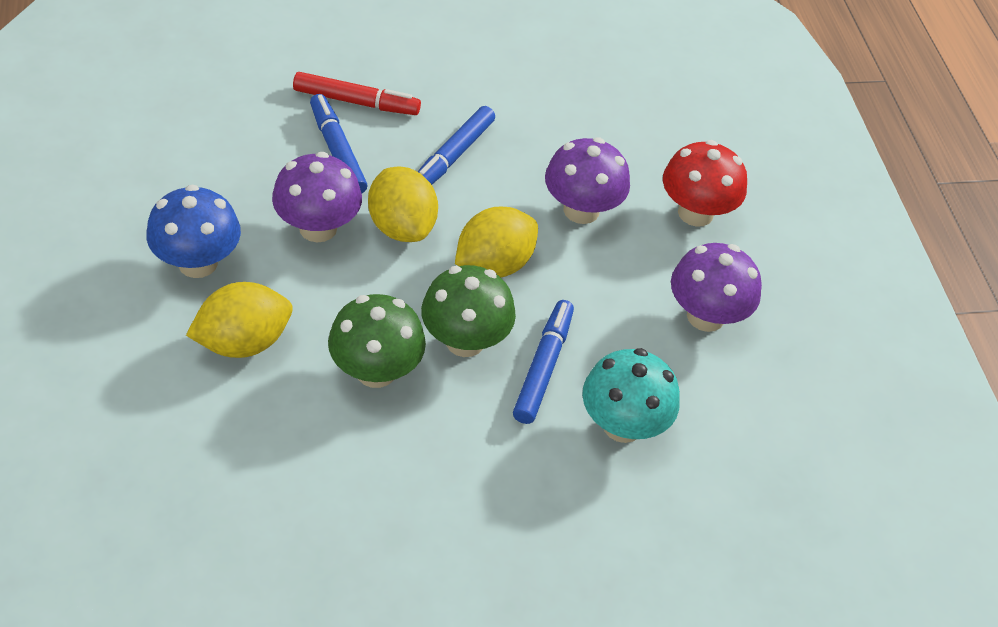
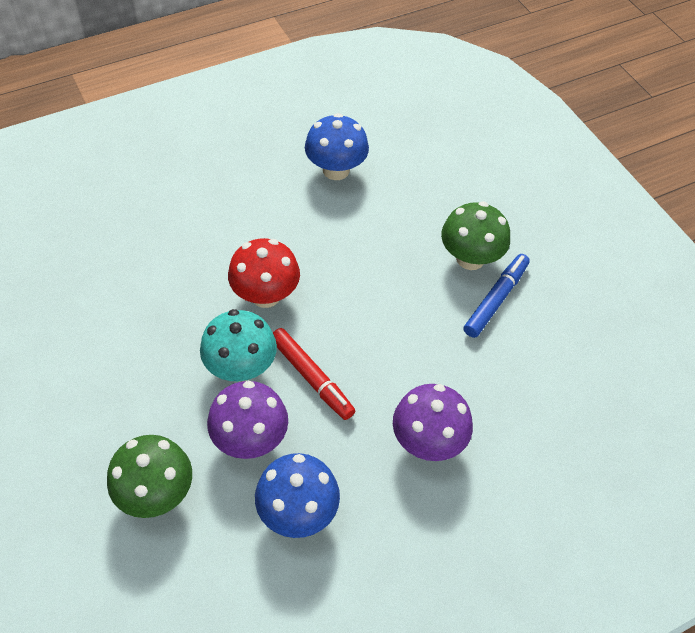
blue marker: [310,94,368,193] [418,106,495,185] [513,300,574,424] = 3 -> [464,254,530,338] = 1
blue mushroom: [146,185,241,278] = 1 -> [255,453,340,538] [305,113,369,180] = 2
purple mushroom: [272,152,362,242] [545,137,630,224] [671,243,762,332] = 3 -> [207,381,288,459] [393,384,473,461] = 2
yellow lemon: [186,282,293,358] [368,166,438,242] [455,207,538,278] = 3 -> none = 0

